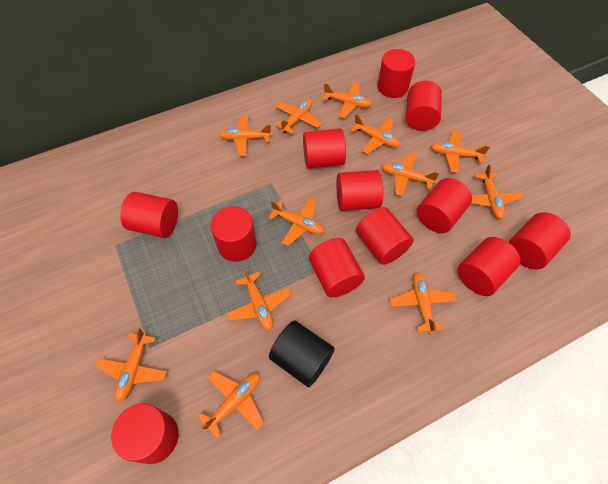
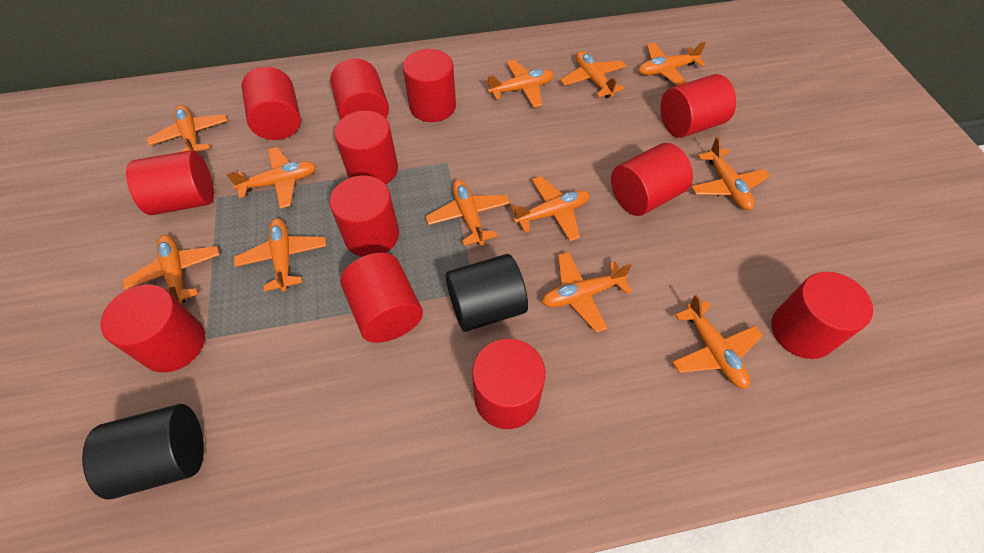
black cylinder: [269,321,335,387] = 1 -> [82,404,204,500] [446,254,528,332] = 2

